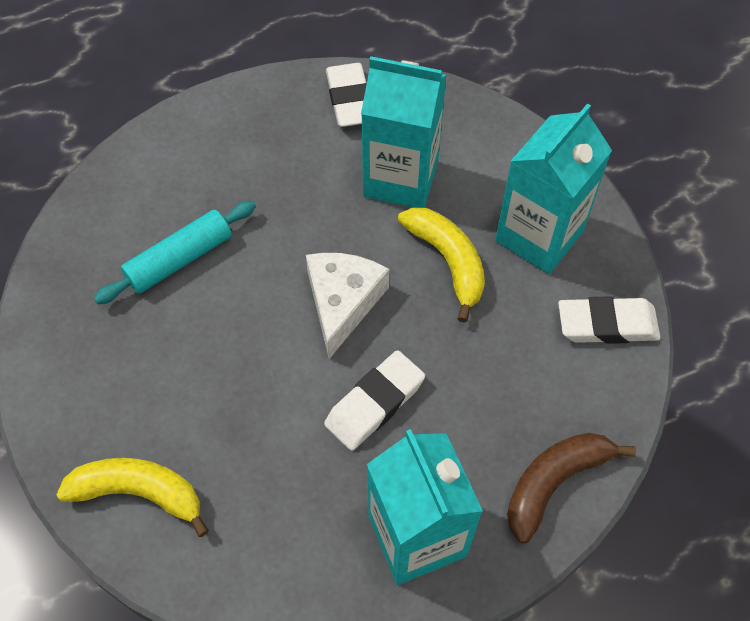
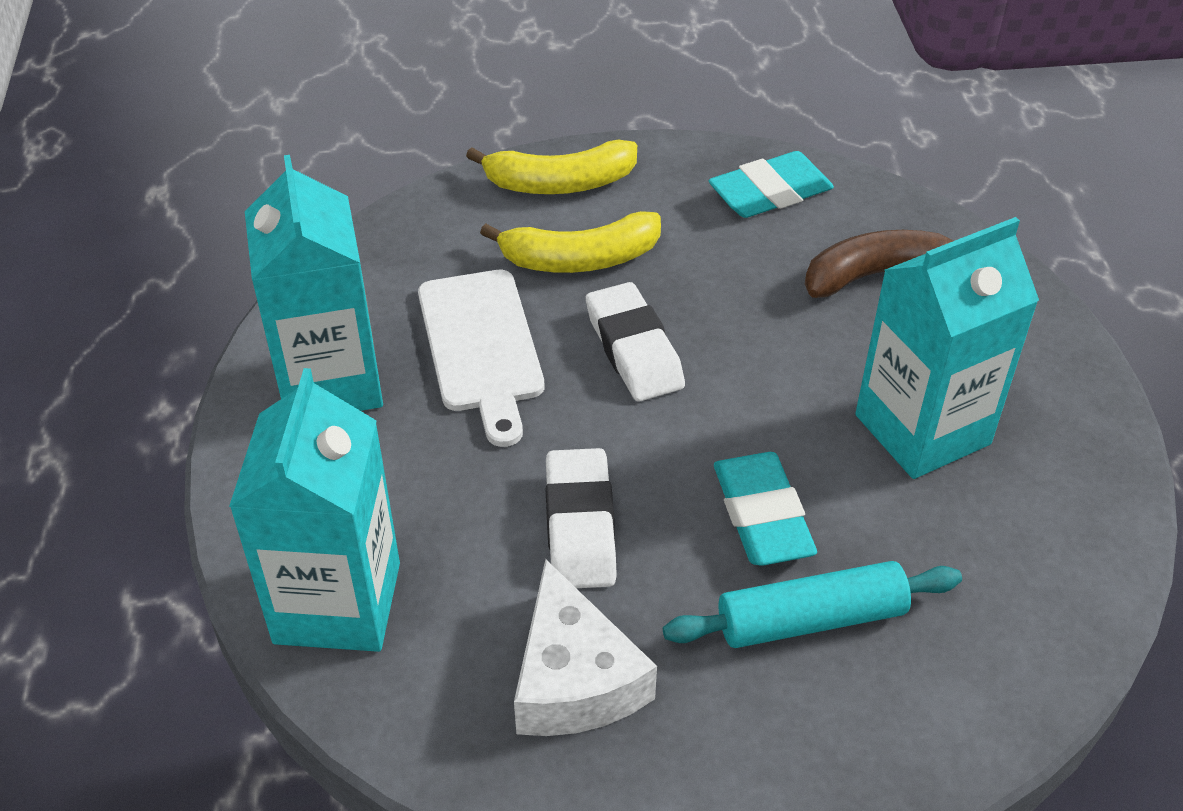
turquoise eraser: none = 0 -> [708,151,834,218] [714,452,817,566] = 2
white cutting board: none = 0 -> [418,270,545,447] = 1
white eraser: [324,350,425,451] [326,63,367,127] [558,296,660,344] = 3 -> [545,448,617,588] [586,282,685,402] = 2

